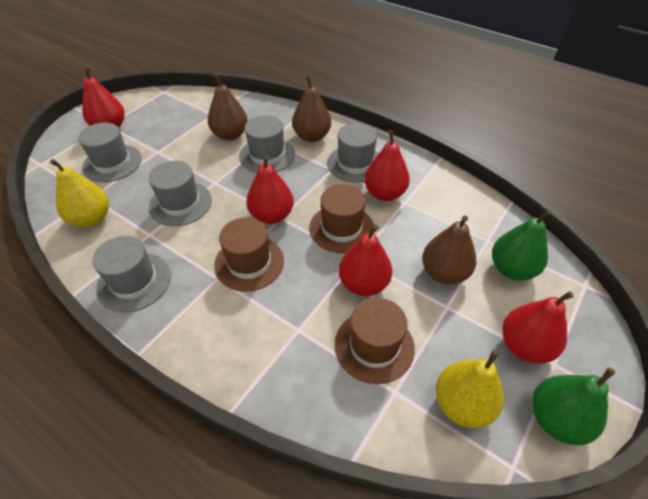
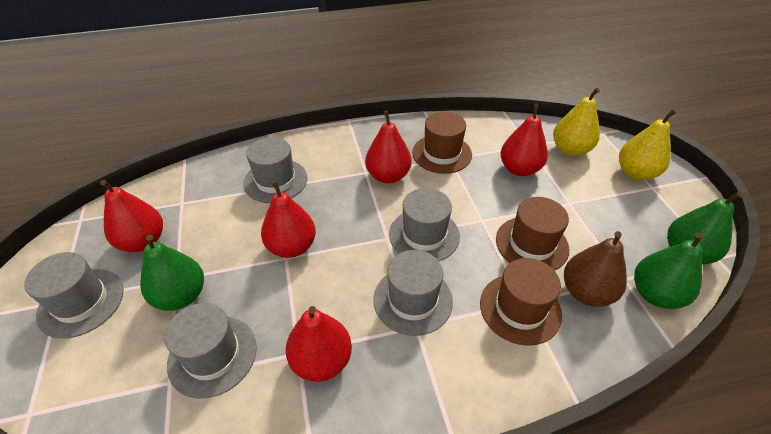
brown pear: [208,74,248,141] [292,75,331,142] [422,216,476,285] = 3 -> [564,231,627,307] = 1
green pear: [492,210,552,281] [532,368,615,445] = 2 -> [140,235,204,311] [634,232,703,309] [667,192,743,265] = 3

